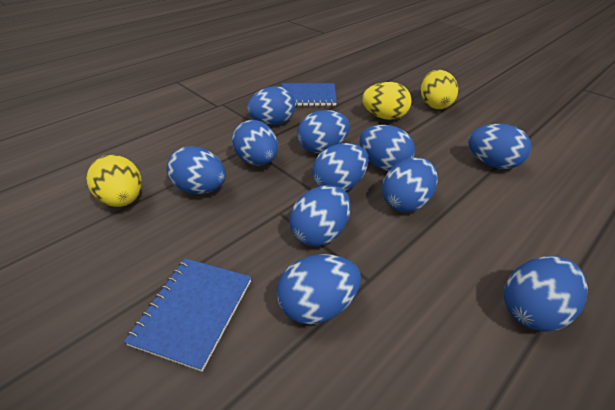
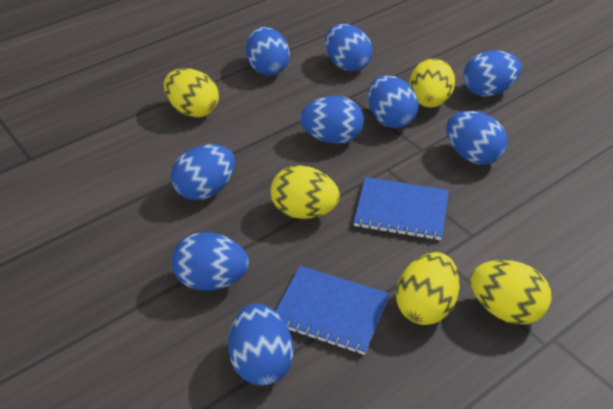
blue egg: [167,146,226,194] [232,120,278,166] [247,86,295,125] [277,254,361,324] [289,185,351,246] [297,110,350,153] [312,143,369,191] [360,125,415,171] [382,158,438,212] [468,124,531,169] [504,256,588,331] = 11 -> [171,144,235,200] [171,232,249,291] [228,304,293,386] [246,27,290,76] [300,96,364,144] [325,24,373,72] [368,75,418,128] [446,111,508,165] [464,50,521,96] = 9
yellow egg: [86,155,142,207] [362,82,412,120] [421,70,458,109] = 3 -> [164,68,219,117] [270,165,340,219] [396,252,460,325] [409,58,455,107] [470,260,552,325] = 5

